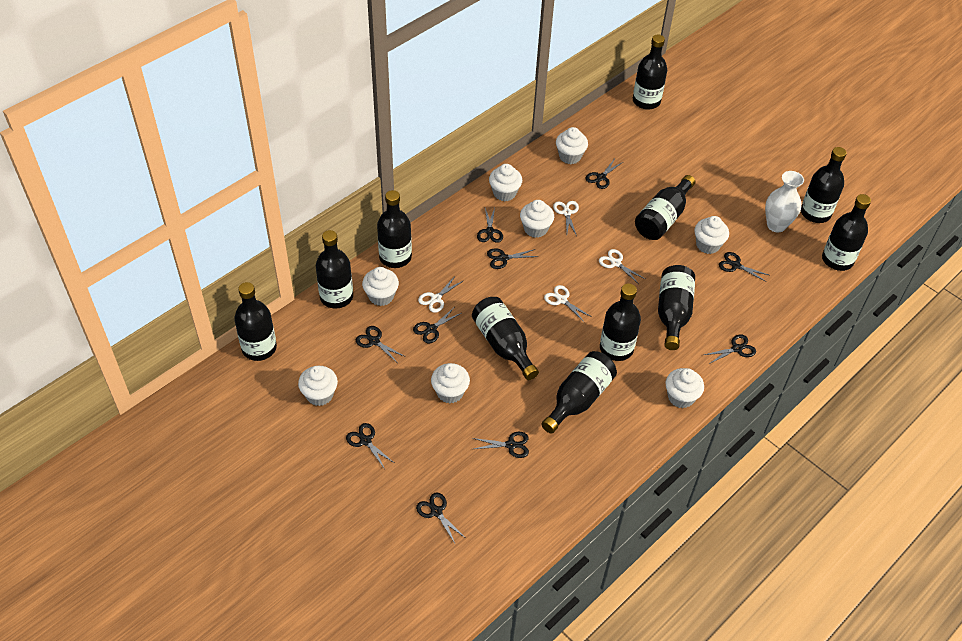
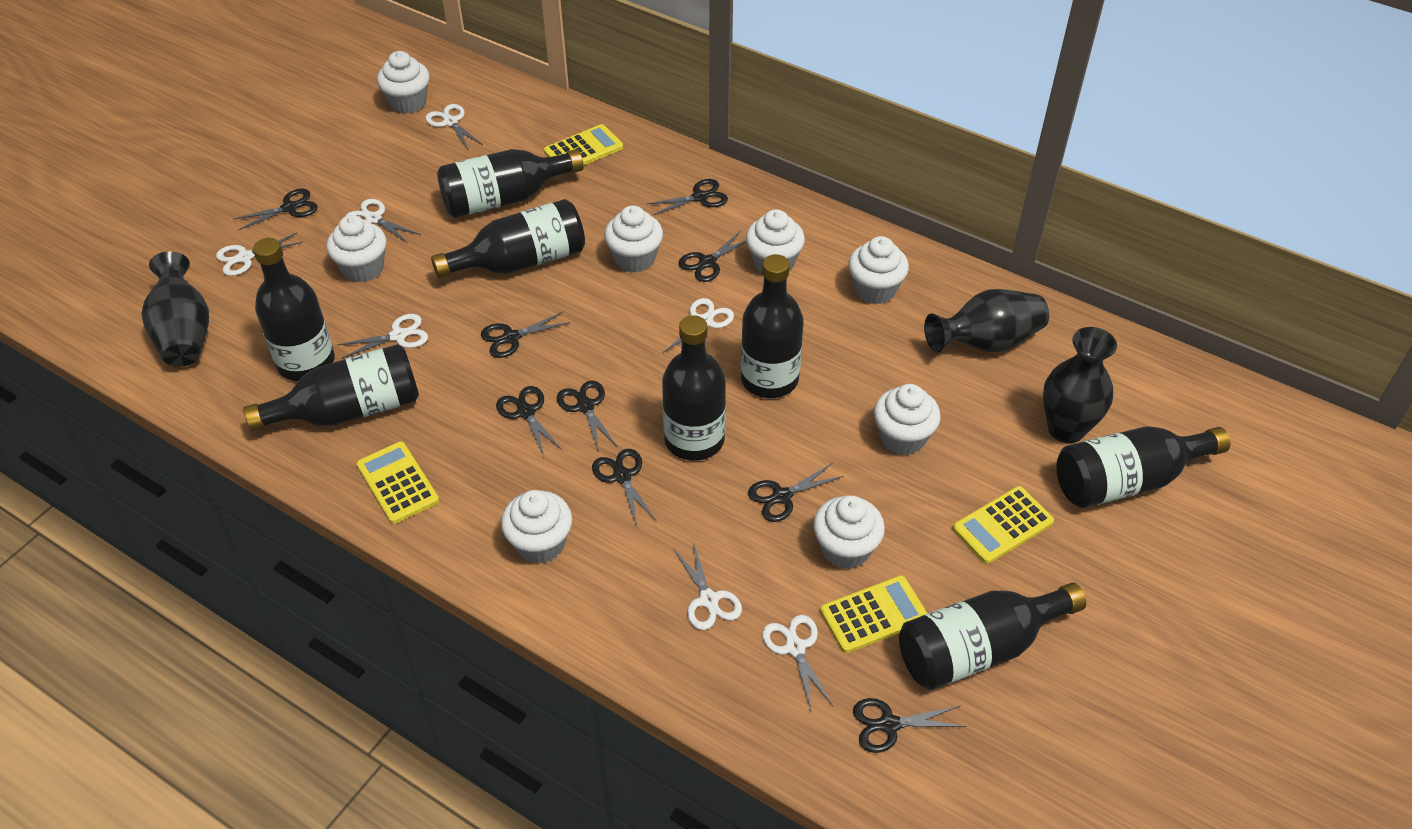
black bottle: [234,282,277,361] [316,230,353,309] [377,190,412,268] [472,297,539,380] [541,351,617,434] [600,283,641,361] [633,35,667,110] [635,175,695,240] [658,265,695,350] [801,147,847,223] [822,194,871,271] = 11 -> [243,344,419,431] [253,238,335,381] [431,199,585,278] [437,149,584,218] [662,315,726,461] [741,254,804,398] [899,583,1086,690] [1056,426,1230,508] = 8
black scissors: [346,423,394,469] [356,326,406,362] [413,308,461,343] [416,493,464,545] [472,432,529,458] [477,208,503,243] [487,248,538,269] [586,159,623,189] [704,334,756,364] [719,252,769,282] = 10 -> [234,189,318,230] [481,312,570,358] [496,386,563,456] [557,381,617,452] [592,449,657,526] [647,179,728,216] [678,231,746,282] [748,463,844,522] [853,698,967,753] = 9
black vase: none = 0 -> [141,251,209,367] [924,289,1049,353] [1043,327,1117,443] = 3
white scissors: [418,275,463,313] [544,285,592,323] [553,201,579,236] [599,249,645,284] = 4 -> [216,233,303,276] [337,314,428,359] [346,199,421,243] [425,104,483,149] [663,298,734,353] [673,542,742,630] [762,615,833,710] = 7
white vase: [765,171,804,232] = 1 -> none = 0
yellow calculator: none = 0 -> [356,442,439,524] [544,124,623,165] [820,575,927,653] [953,486,1054,564] = 4

